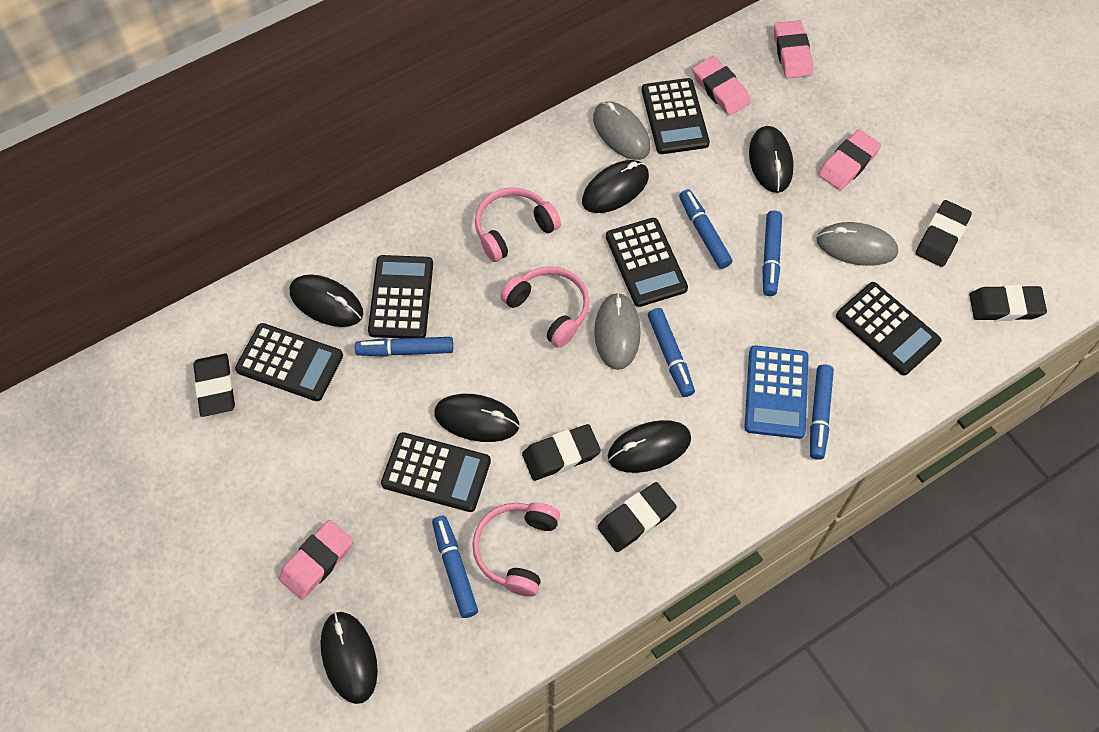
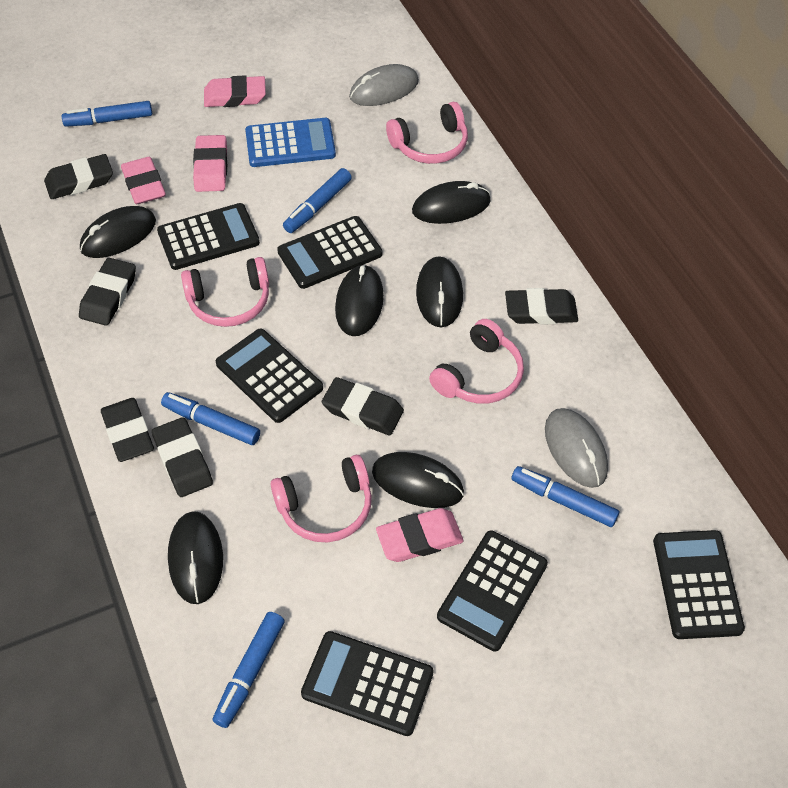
black eraser: [193,354,235,417] [522,424,601,481] [598,482,676,552] [916,200,972,267] [969,285,1047,321] = 5 -> [44,154,113,199] [79,258,136,326] [101,398,154,462] [152,417,213,497] [322,377,404,435] [505,288,578,325] = 6
blue marker: [355,337,453,357] [432,516,478,618] [648,308,695,397] [679,189,733,269] [762,211,782,296] [810,364,834,460] = 6 -> [62,101,152,127] [161,392,260,445] [213,612,285,728] [283,168,352,233] [512,466,619,527] = 5
grey mouse: [593,102,650,160] [594,293,640,370] [816,222,898,266] = 3 -> [349,64,419,106] [545,408,608,488] = 2
pink headphones: [472,502,560,597] [475,187,561,262] [500,266,589,348] = 3 -> [181,257,269,327] [271,455,372,542] [386,102,468,164] [429,319,524,404] = 4

